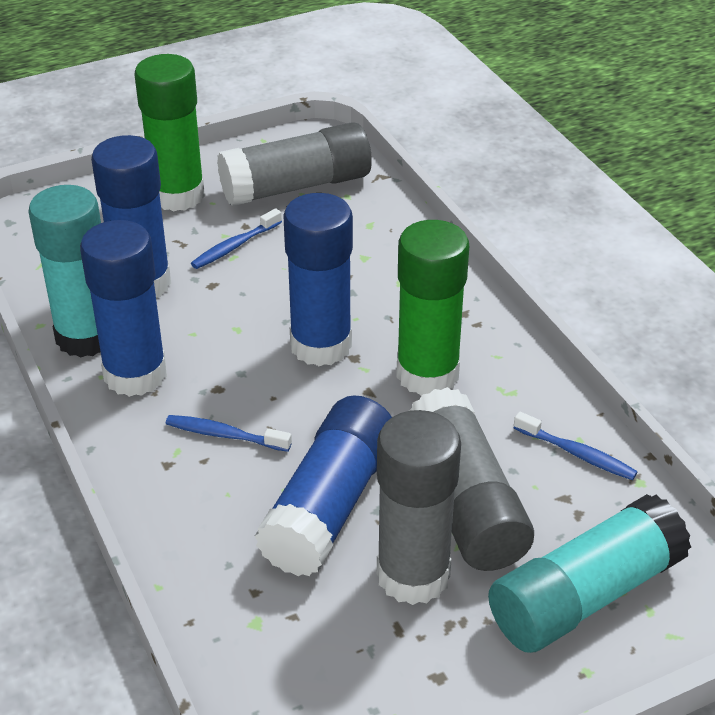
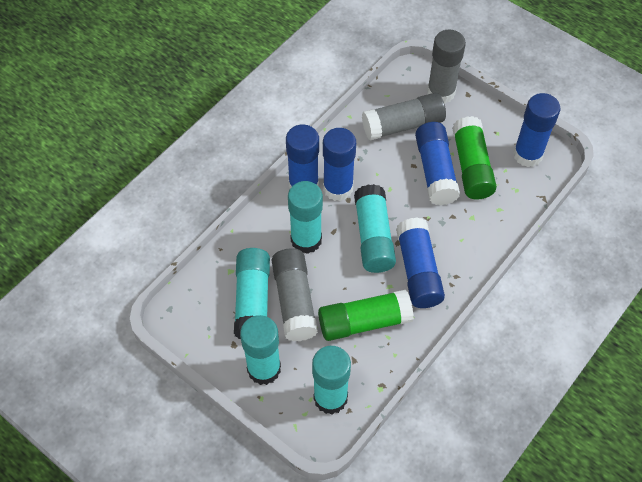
blue glue stick: [80,220,167,397] [91,135,171,298] [255,395,392,576] [283,193,353,366] = 4 -> [286,125,319,188] [323,128,356,201] [396,218,445,308] [415,122,460,205] [513,93,560,167] = 5
blue toothbrush: [166,415,292,452] [191,208,282,269] [514,411,638,480] = 3 -> none = 0
turquoise glue stick: [28,185,101,358] [488,494,691,653] = 2 -> [234,248,270,339] [240,315,281,385] [288,181,323,254] [312,346,351,414] [354,184,396,273] = 5

